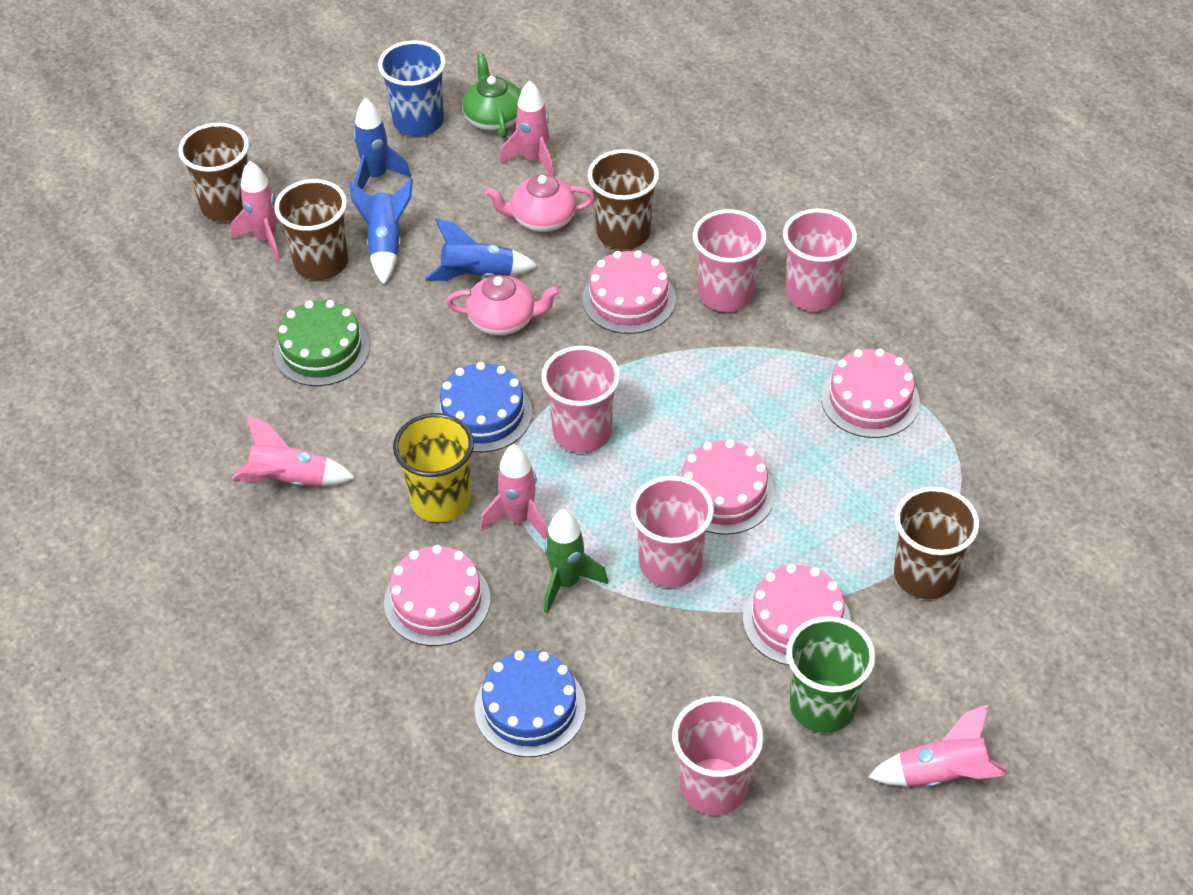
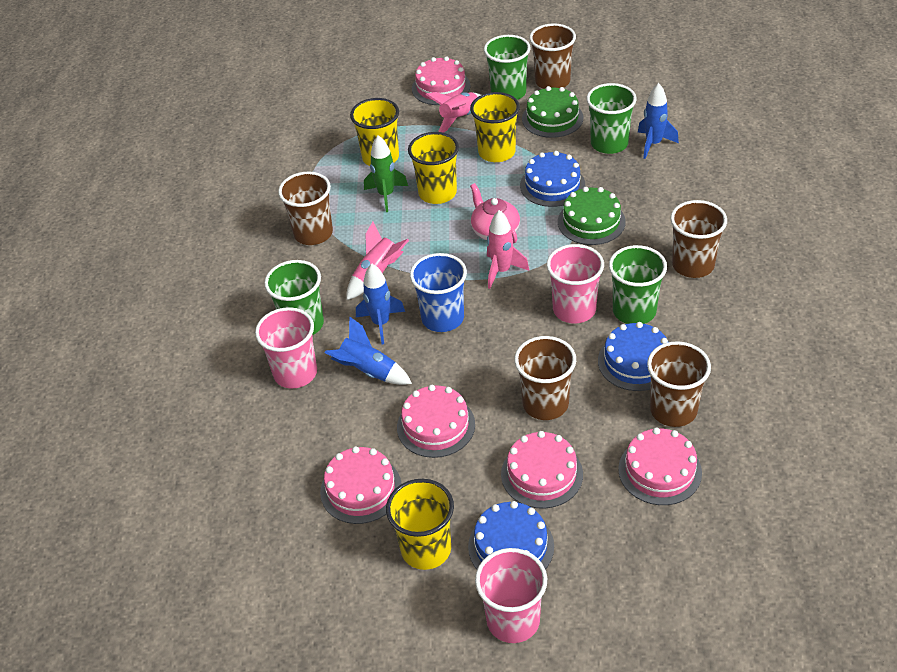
blue cake: [434,362,532,453] [475,651,586,757] = 2 -> [468,501,554,569] [520,151,585,207] [598,322,668,391] = 3
brown cup: [178,123,249,221] [274,179,348,280] [588,149,659,250] [894,487,979,599] = 4 -> [278,172,333,245] [514,336,576,420] [529,24,576,89] [647,341,711,427] [670,200,727,278] = 5
green cake: [274,300,370,386] = 1 -> [522,86,583,138] [558,187,626,245] = 2
green cup: [786,616,875,733] = 1 -> [264,260,324,335] [484,35,531,100] [586,83,637,154] [609,245,667,324] = 4
green teapot: [462,53,521,138] = 1 -> none = 0
pink cup: [541,346,620,453] [631,476,714,588] [672,696,764,815] [693,209,767,312] [783,209,857,311] = 5 -> [255,307,317,388] [475,548,547,643] [546,244,604,324] = 3
pink rocket: [231,161,281,262] [232,416,355,487] [480,444,548,540] [500,81,555,177] [868,704,1008,786] = 5 -> [346,222,409,300] [426,92,481,133] [487,210,529,289] = 3
pink teapot: [446,275,560,336] [485,174,594,232] = 2 -> [470,183,520,244] = 1
yellow cup: [393,413,474,522] = 1 -> [350,98,399,166] [386,479,454,570] [408,132,459,204] [470,92,520,162] = 4

